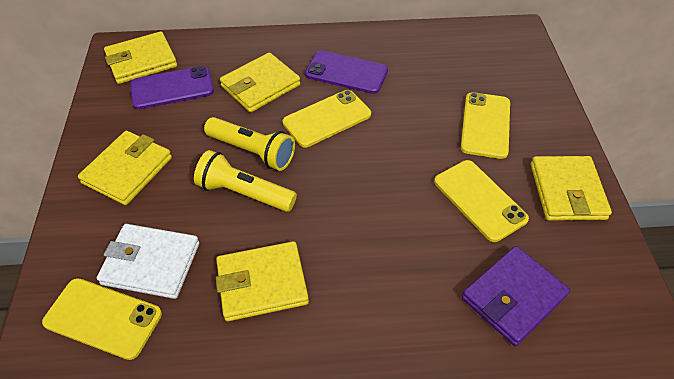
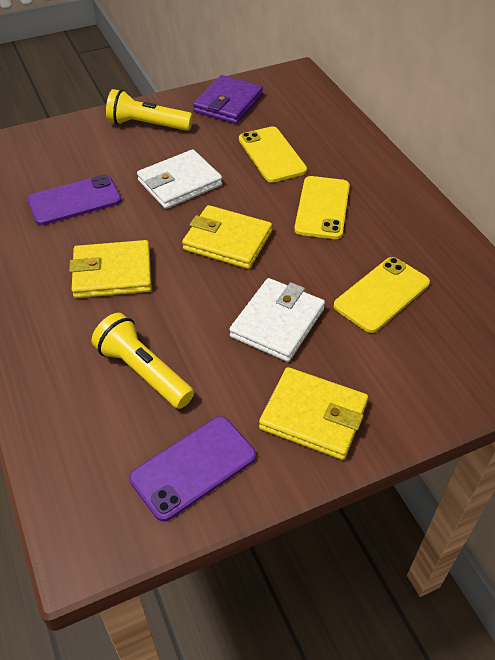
white wallet: [97,224,199,299] = 1 -> [137,149,222,209] [230,278,325,362] = 2
yellow phone: [42,278,162,360] [283,90,371,147] [434,160,529,242] [461,92,510,159] = 4 -> [239,126,307,183] [294,176,350,239] [334,257,430,333] = 3
yellow wallet: [78,131,172,205] [104,31,177,84] [216,241,309,321] [220,52,300,112] [531,156,612,221] = 5 -> [69,240,152,298] [182,205,272,269] [259,367,368,460] = 3

